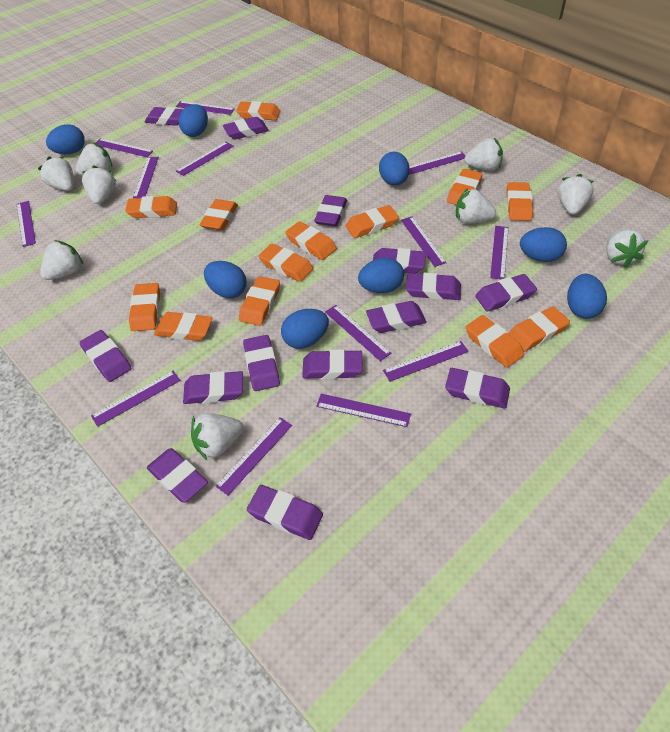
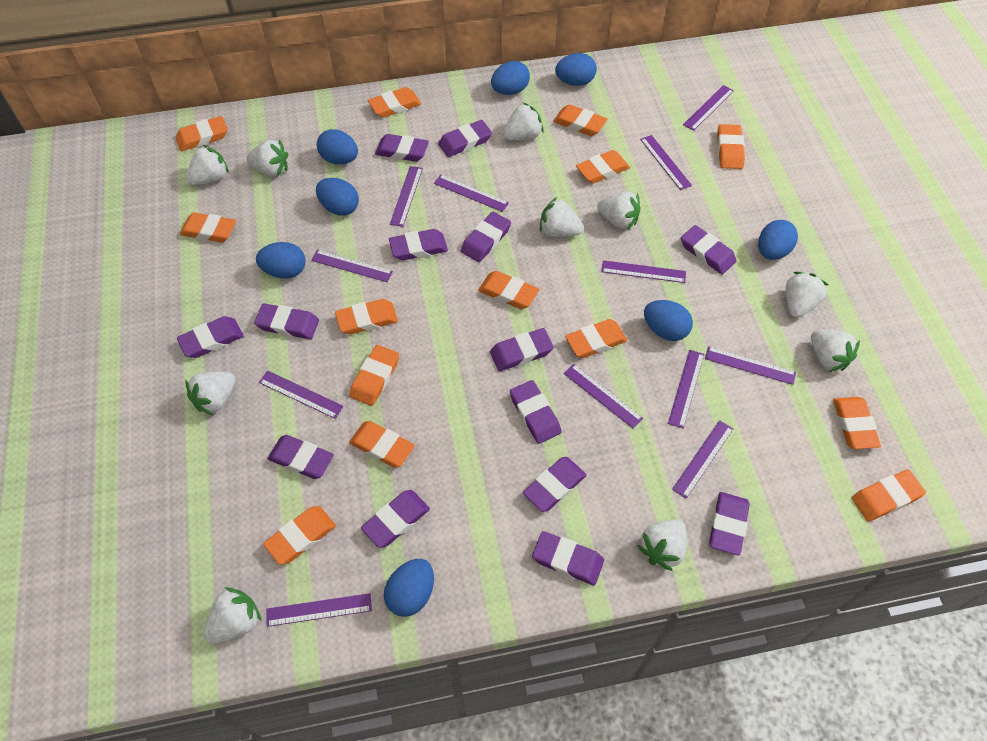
orange eraser: [126,196,177,218] [129,283,160,331] [154,312,213,341] [199,199,238,231] [236,101,281,120] [239,276,280,326] [259,244,313,282] [285,221,337,260] [346,205,399,238] [447,169,483,205] [466,315,524,368] [506,182,533,221] [508,306,570,352] = 13 -> [175,116,228,151] [180,212,236,243] [263,506,336,565] [335,299,398,335] [349,421,415,468] [350,345,399,406] [368,87,421,118] [478,271,539,309] [553,104,607,136] [565,319,627,358] [576,150,630,183] [717,124,745,169] [833,397,881,449] [852,470,926,521] = 14
purple ruler: [17,201,36,247] [91,371,181,427] [96,138,153,157] [133,157,159,198] [176,101,235,115] [176,142,233,176] [215,417,292,495] [316,394,411,427] [325,305,391,361] [383,341,469,382] [401,216,447,267] [409,151,466,175] [490,226,509,279] = 13 -> [259,370,344,419] [266,593,372,627] [311,250,393,282] [390,166,423,227] [434,174,509,212] [564,364,643,429] [601,260,686,283] [640,135,692,190] [668,350,704,428] [672,420,733,499] [683,85,734,131] [705,346,796,385] = 12
white strawberry: [38,157,74,191] [40,240,83,280] [75,143,112,176] [82,165,116,204] [191,413,244,461] [456,188,496,224] [464,138,503,171] [557,174,594,215] [607,229,648,268] = 9 -> [186,145,229,185] [186,371,235,415] [204,587,262,644] [246,139,288,176] [503,103,544,140] [540,197,584,237] [597,191,641,230] [637,519,687,571] [786,272,828,318] [811,330,860,372] = 10

